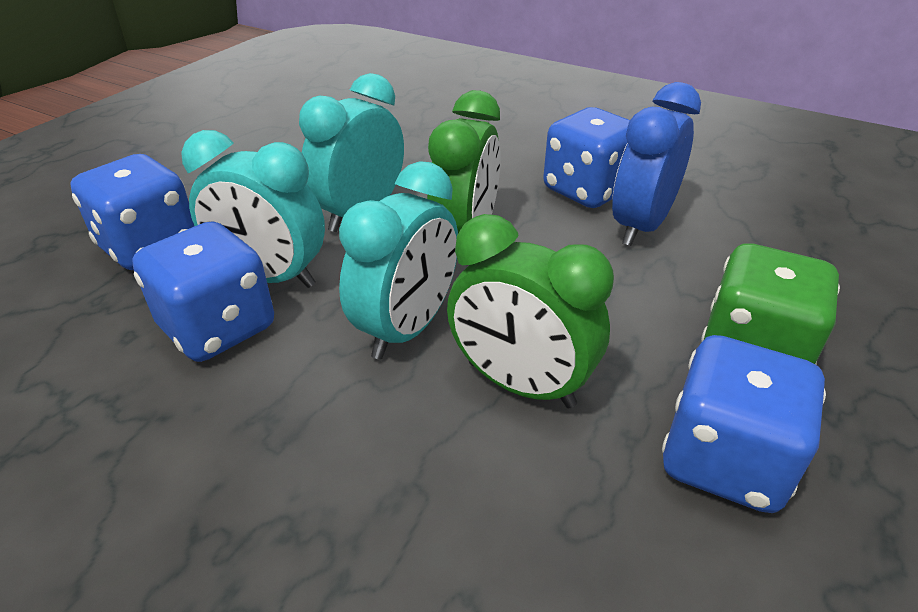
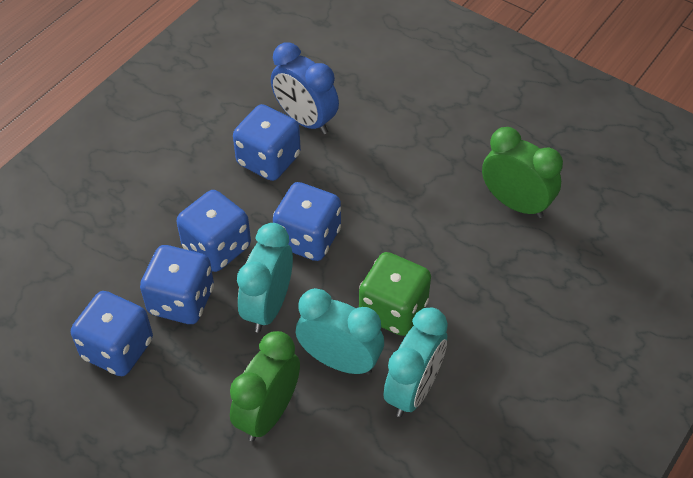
blue dice: [70,154,194,270] [132,221,274,362] [543,107,630,208] [662,335,826,513] = 4 -> [71,291,153,376] [140,245,214,324] [177,190,251,272] [233,104,301,181] [273,182,341,261] = 5

